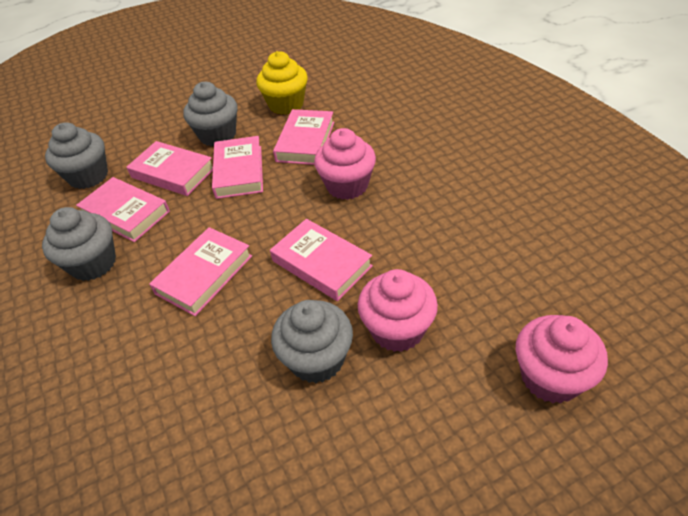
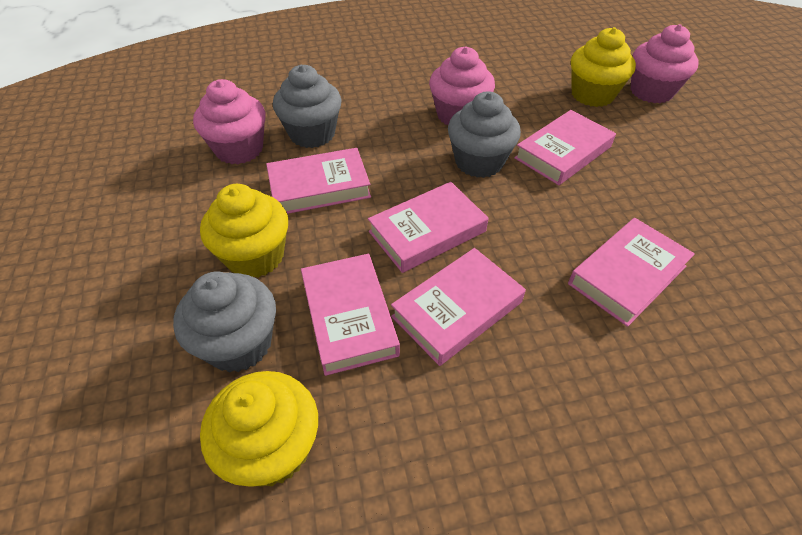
grey cupcake: [42,207,116,281] [45,122,108,189] [183,82,238,146] [271,300,353,383] = 4 -> [173,271,276,373] [273,65,342,148] [448,91,521,178] = 3
yellow cupcake: [256,51,308,115] = 1 -> [200,184,288,278] [200,371,318,487] [571,27,636,107] = 3

